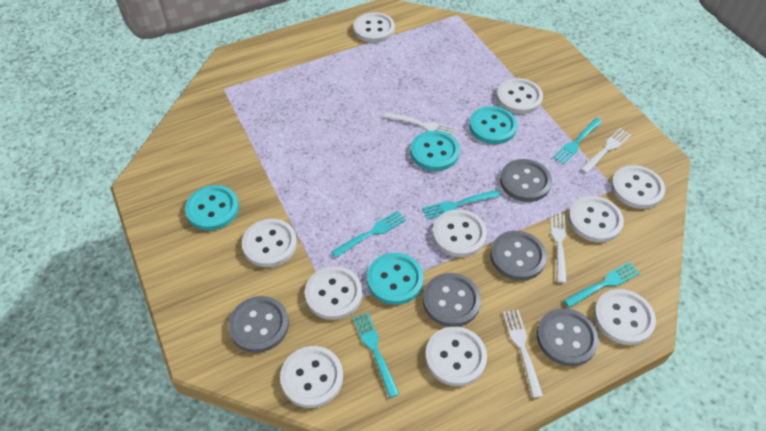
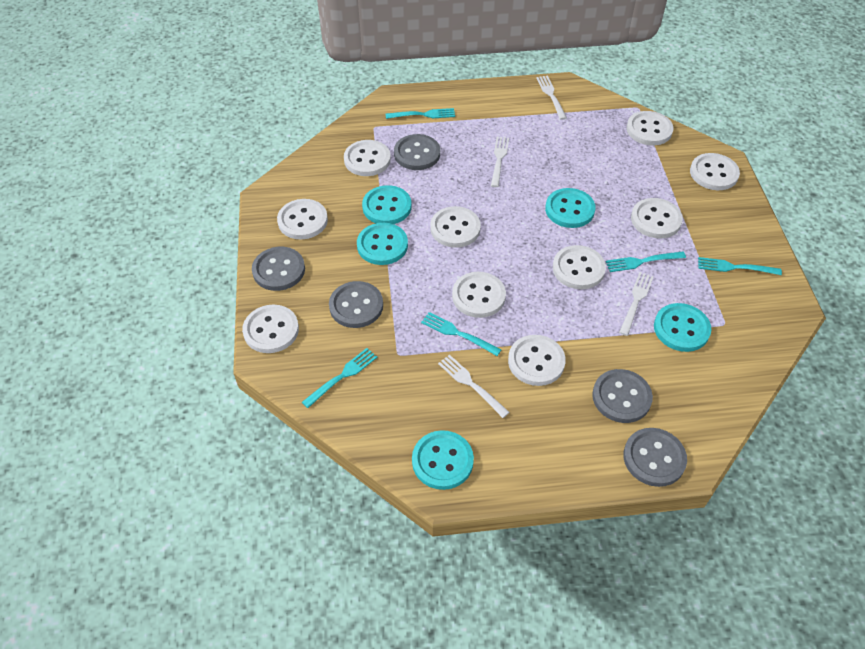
turquoise button: [185,185,239,231] [367,253,424,305] [411,131,460,171] [469,106,518,144] = 4 -> [357,223,408,265] [362,185,411,224] [412,430,474,490] [545,188,596,228] [654,303,712,352] = 5

